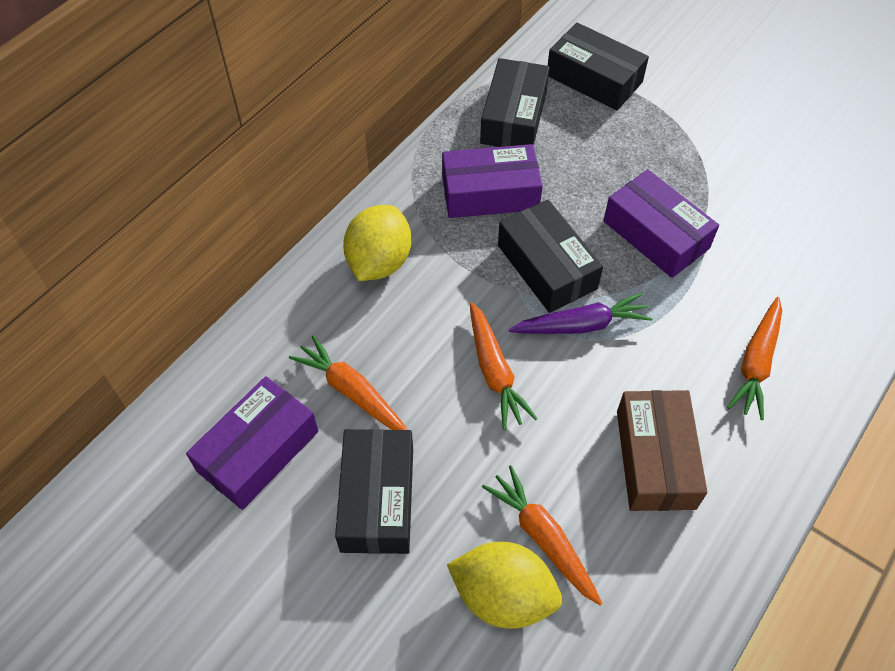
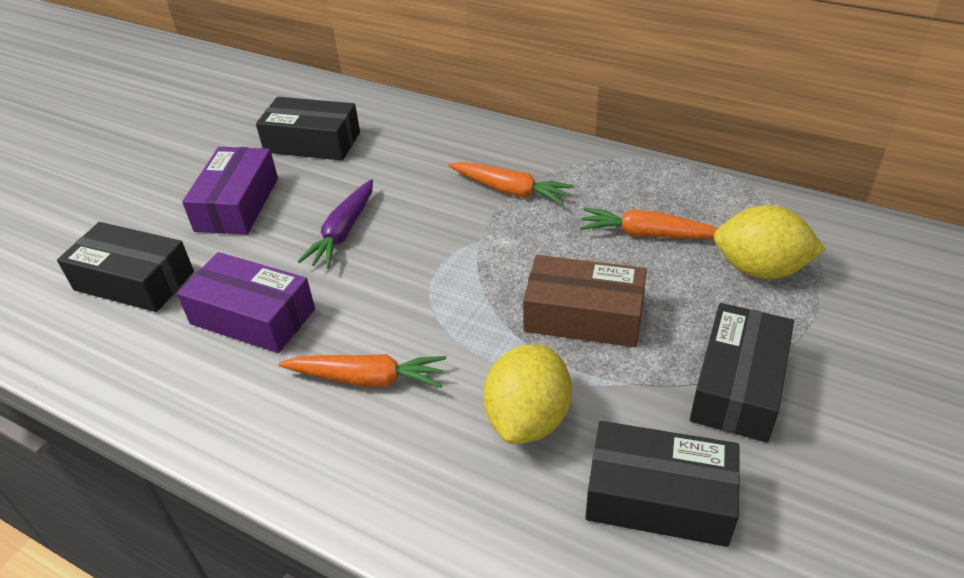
orange carrot: [289,335,408,430] [470,302,538,430] [482,465,603,606] [727,297,782,420] = 4 -> [278,354,446,388] [448,162,574,205] [580,208,718,239] = 3
purple box: [186,376,318,510] [442,144,543,218] [603,169,719,278] = 3 -> [177,252,315,353] [182,147,278,235] = 2

